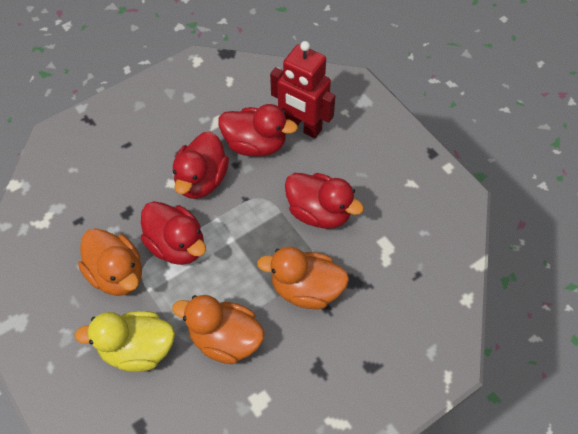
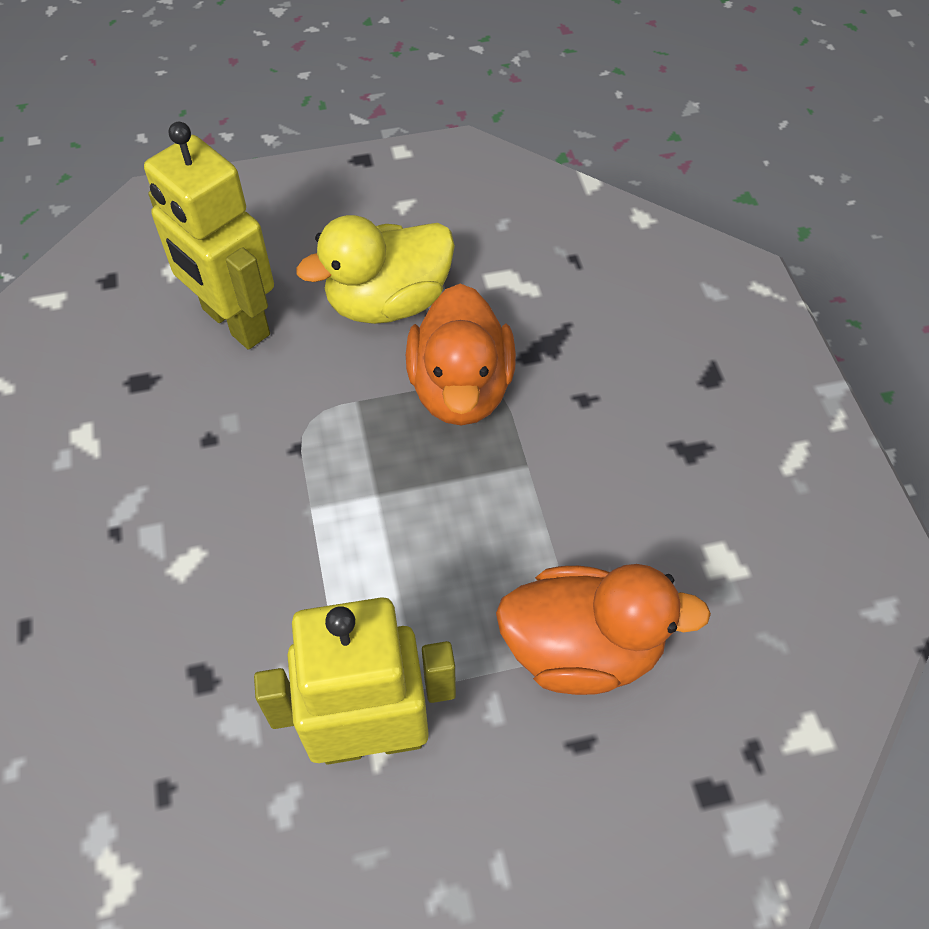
orange duck: [78,228,142,296] [172,295,265,364] [257,247,349,309] = 3 -> [406,284,516,425] [496,564,711,695] = 2
red duck: [141,201,206,265] [173,131,229,199] [218,104,298,156] [285,173,364,229] = 4 -> none = 0
red robot: [270,41,335,138] = 1 -> none = 0
yellow robot: none = 0 -> [144,122,274,349] [254,597,456,765] = 2

